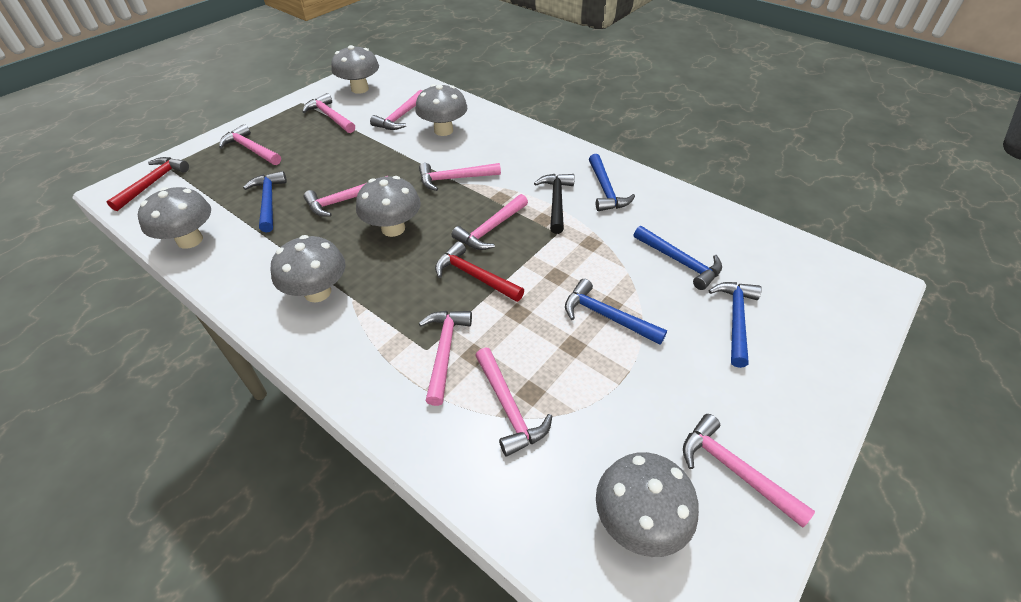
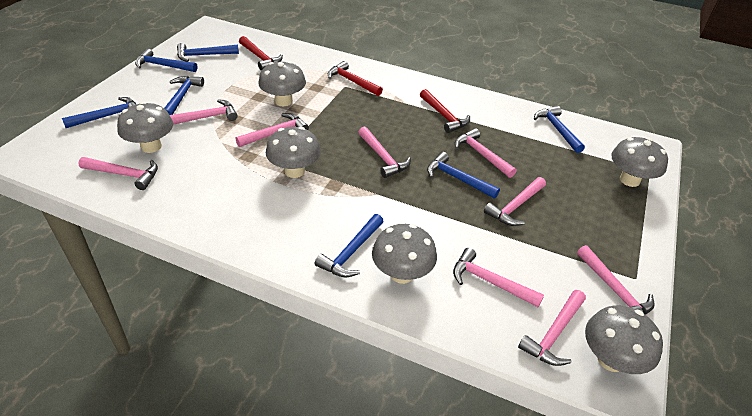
black hammer: [534,174,575,234] = 1 -> none = 0
blue hammer: [243,171,287,232] [565,279,667,345] [589,154,635,211] [634,226,722,290] [709,282,762,368] = 5 -> [62,97,136,128] [135,48,197,72] [164,76,204,115] [177,43,239,62] [315,214,384,277] [427,152,500,199] [534,106,585,153] = 7
red hammer: [107,157,189,211] [435,241,524,302] = 2 -> [239,36,283,71] [328,61,383,96] [420,89,470,133] = 3

